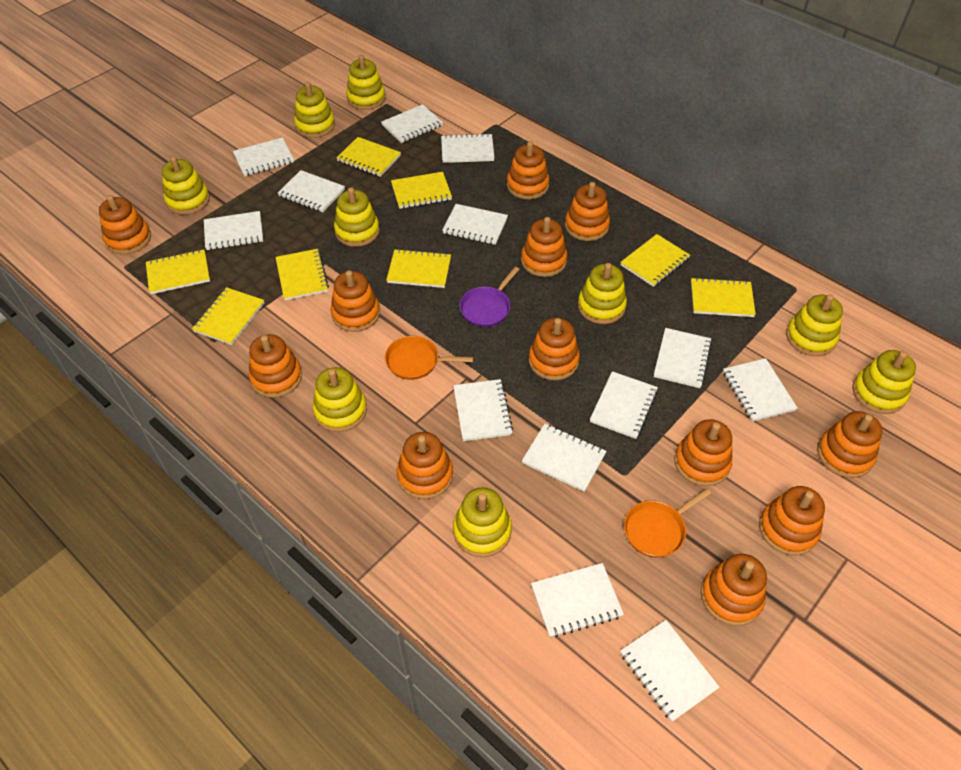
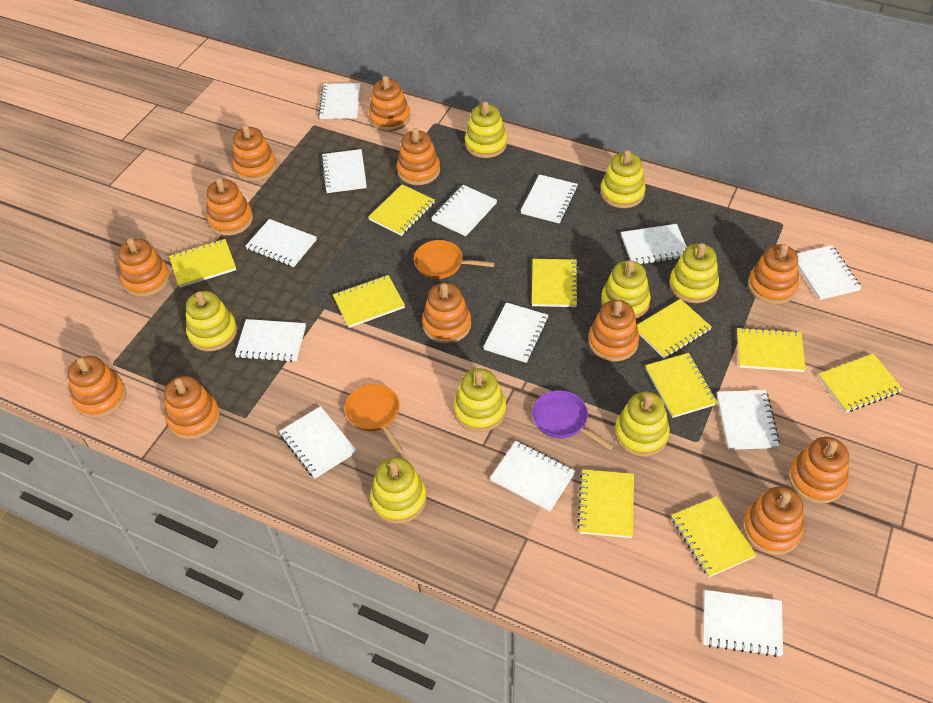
yellow notebook: [146,249,210,294] [192,287,264,345] [275,249,329,300] [337,137,401,177] [386,249,451,288] [391,172,452,209] [620,234,690,287] [691,277,756,317] = 8 -> [169,239,236,288] [333,275,405,328] [368,184,435,236] [532,259,579,307] [577,469,634,538] [637,299,712,359] [645,353,718,418] [671,496,756,577] [737,327,806,372] [818,354,903,413] = 10
yellow stacking toy: [162,156,210,215] [294,82,335,138] [313,367,367,432] [334,187,380,247] [346,55,386,110] [453,488,512,557] [578,263,627,324] [786,294,843,356] [852,350,916,414] = 9 -> [186,291,237,351] [370,457,427,524] [454,368,506,432] [465,101,507,158] [600,150,646,208] [601,260,651,319] [615,392,670,457] [669,243,719,303] = 8

